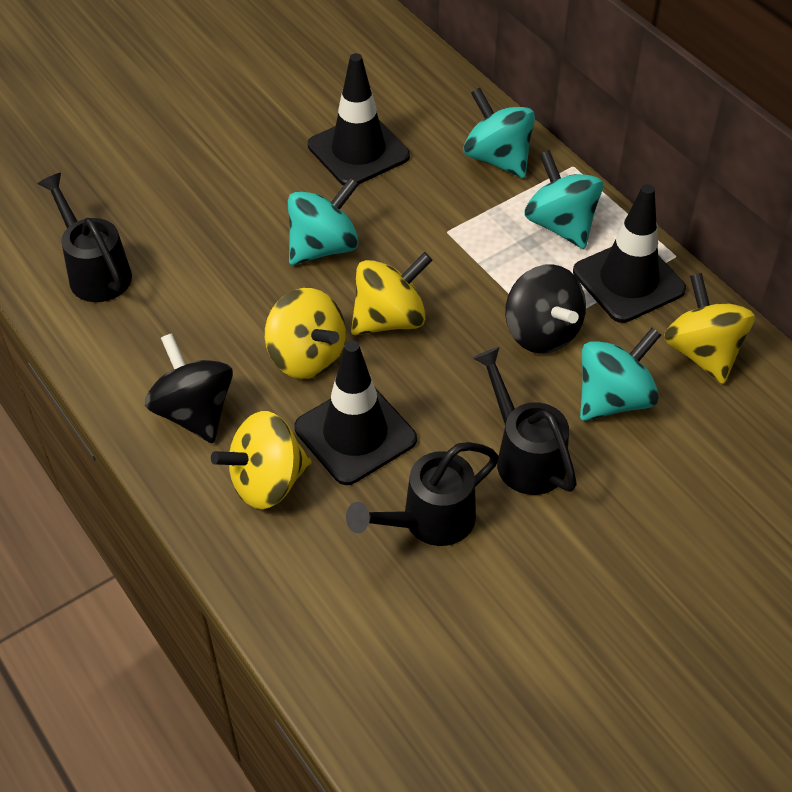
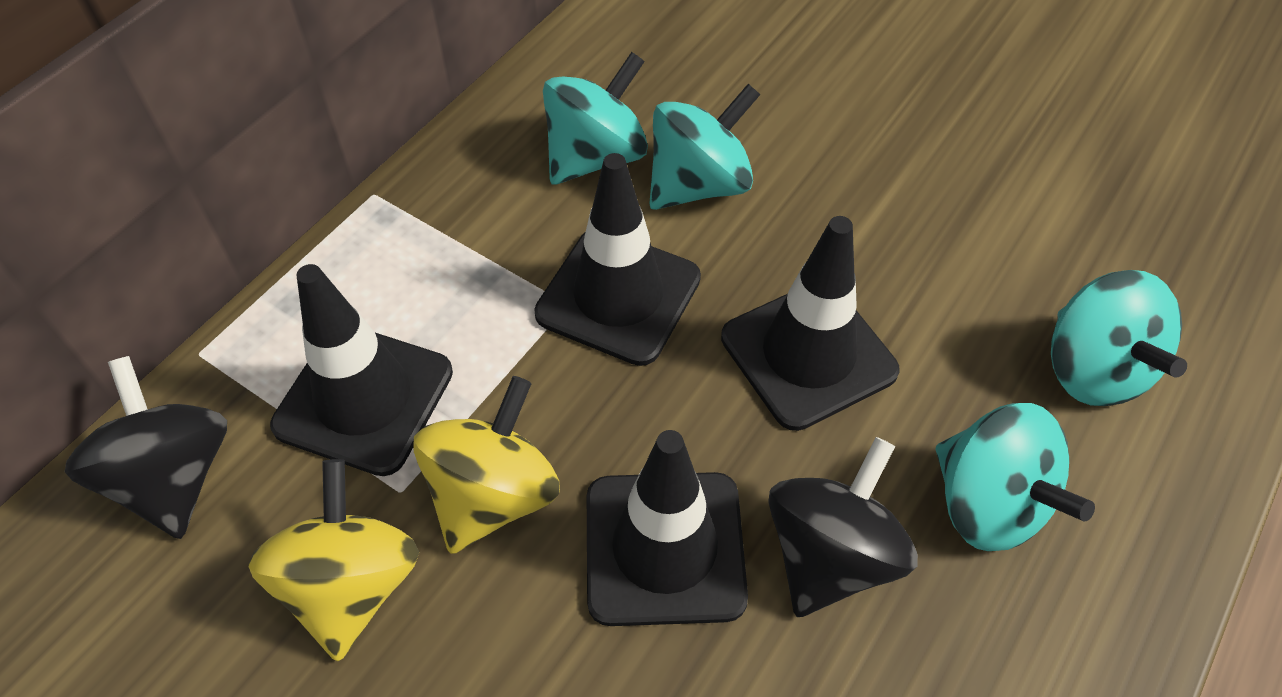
black traffic cone: [294,341,417,485] [308,53,410,186] [573,184,686,323] = 3 -> [270,264,453,476] [534,153,701,366] [587,430,748,626] [721,216,900,431] = 4
black watering can: [37,173,132,302] [346,442,499,546] [473,347,577,495] = 3 -> none = 0
yellow spinning top: [211,411,312,509] [265,288,346,379] [351,252,432,335] [664,273,755,384] = 4 -> [249,459,419,661] [413,376,560,554] = 2

